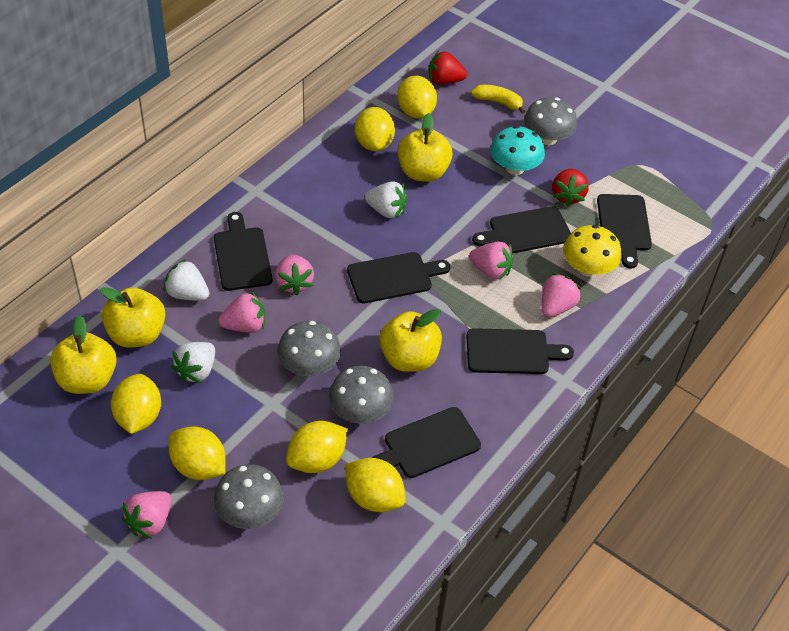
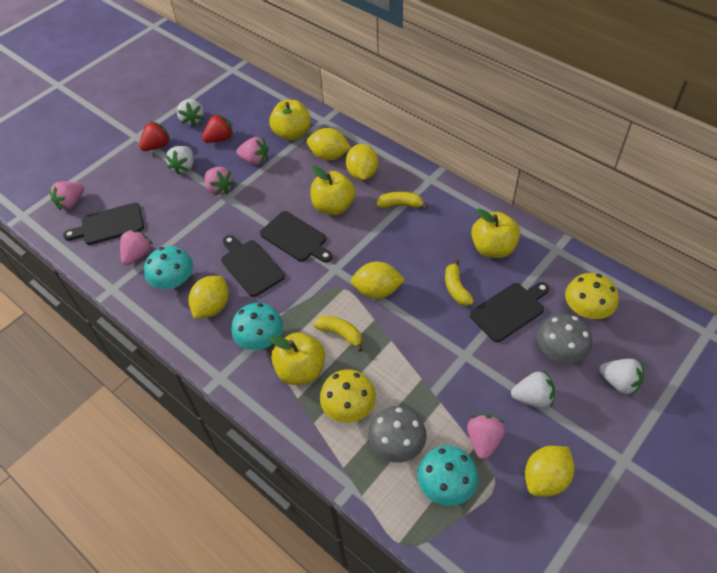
black cutting board: [214,212,272,291] [347,252,450,303] [371,407,481,478] [466,328,574,374] [472,206,571,254] [597,194,652,269] = 6 -> [63,203,144,245] [221,235,285,297] [260,211,333,263] [470,282,550,342] = 4
grey mushroom: [214,464,284,529] [277,321,341,376] [329,366,394,424] [524,97,577,145] = 4 -> [368,406,427,463] [537,314,592,363] = 2
turquoise mushroom: [490,126,545,175] = 1 -> [144,246,193,289] [231,303,283,350] [417,446,478,506] = 3
white strawberry: [164,259,209,301] [172,342,215,383] [365,181,407,218] = 3 -> [165,146,194,175] [177,99,204,127] [511,370,555,408] [599,359,644,396] = 4
yellow banana: [471,85,526,114] = 1 -> [313,316,363,352] [376,191,428,209] [445,259,474,306] = 3
yellow lemon: [111,374,161,434] [169,426,226,480] [286,421,348,473] [345,458,406,512] [355,107,395,151] [397,76,437,119] = 6 -> [189,276,229,319] [307,128,351,160] [346,144,378,180] [351,261,405,299] [525,446,574,497] = 5
yellow mushroom: [563,225,622,277] = 1 -> [320,369,376,423] [565,273,619,319] = 2

